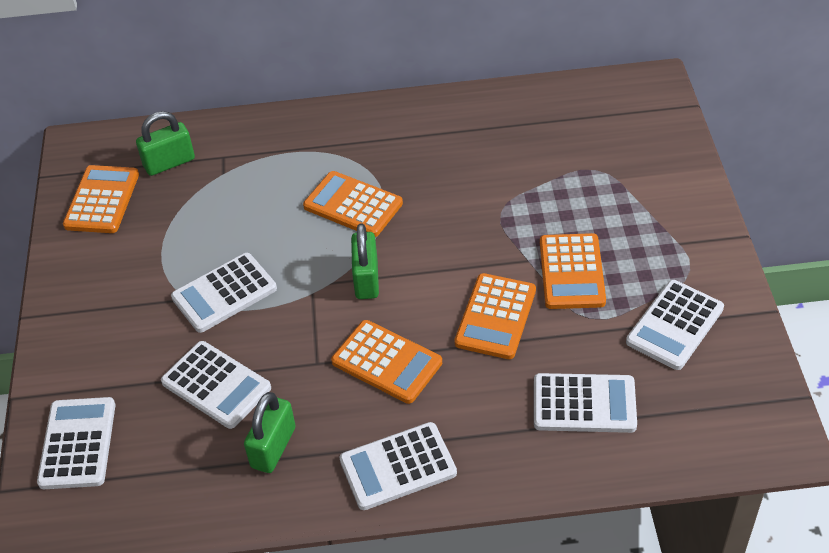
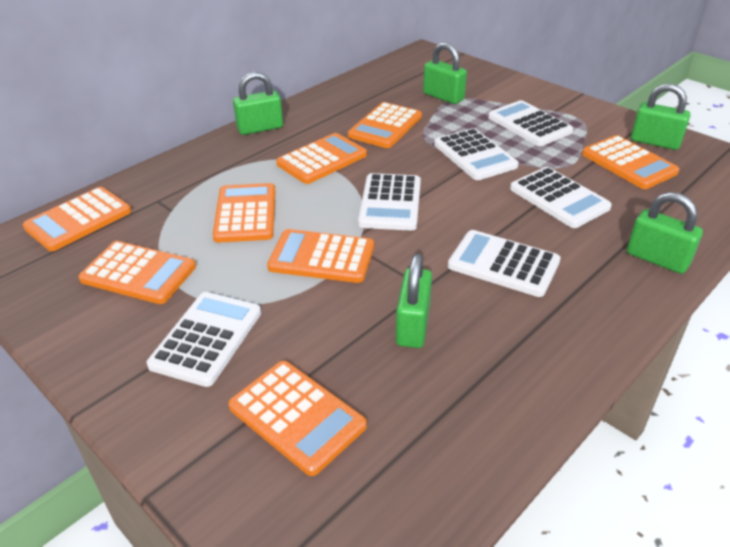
green padlock: [136,111,195,176] [244,392,296,473] [351,223,379,299] = 3 -> [233,72,283,135] [396,253,432,348] [423,42,467,104] [627,192,703,274] [631,84,690,150] = 5
orange calculator: [63,165,139,233] [303,171,403,237] [331,320,442,404] [455,273,536,359] [540,233,606,309] = 5 -> [23,187,131,251] [78,241,196,304] [212,183,275,243] [228,361,367,476] [267,229,374,283] [276,133,367,184] [348,102,422,148] [582,135,679,189] = 8

